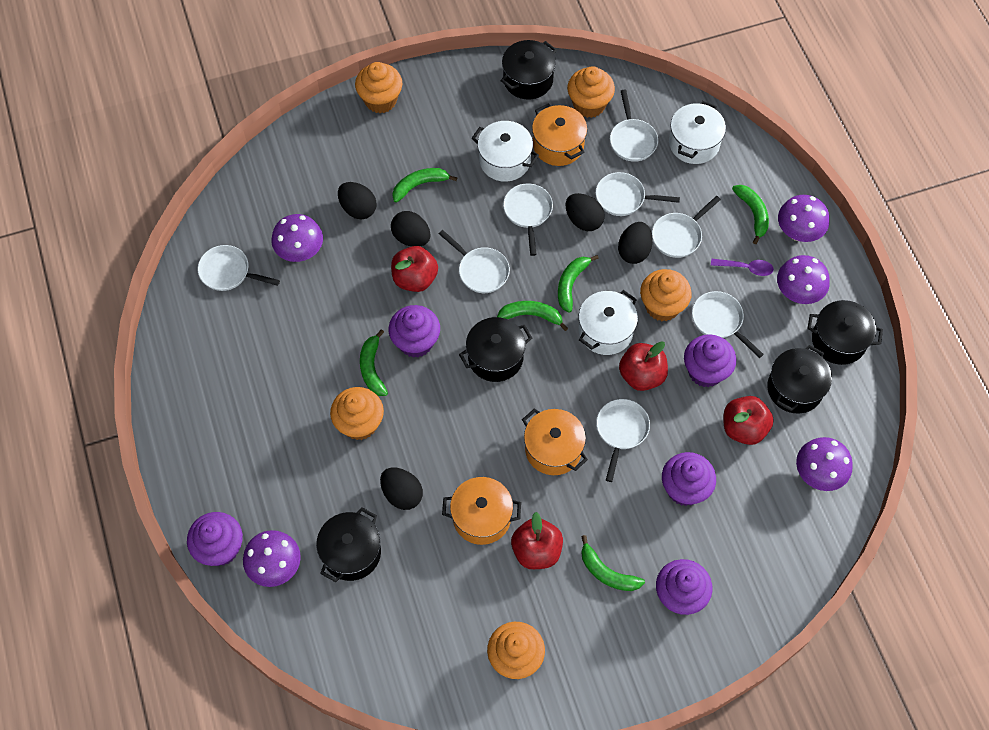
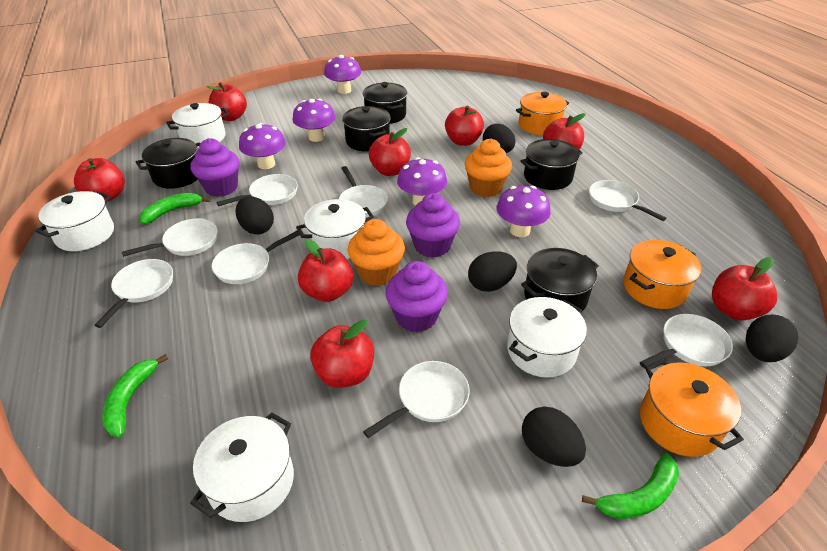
green banana: [360,329,388,396] [392,168,457,203] [497,301,568,331] [558,255,599,313] [581,535,645,591] [732,185,769,245] = 6 -> [102,354,168,437] [139,193,211,224] [582,453,679,519] = 3
orange cupcake: [330,387,384,440] [355,62,402,113] [487,622,545,679] [567,66,615,118] [640,269,692,321] = 5 -> [348,219,405,286] [465,139,512,197] = 2
purple cupcake: [187,512,243,566] [389,305,440,358] [656,559,712,615] [662,452,716,506] [684,334,736,387] = 5 -> [190,138,240,197] [385,261,448,332] [406,193,460,258] = 3
purple spoon: [711,259,774,276] = 1 -> none = 0
red apple: [391,246,438,292] [511,512,563,569] [619,341,668,391] [723,396,774,445] = 4 -> [74,158,125,201] [206,82,247,121] [298,239,354,302] [310,319,374,388] [369,128,411,176] [445,105,484,146] [543,113,585,150] [712,257,777,320] = 8
white pot: [472,121,539,182] [579,290,638,355] [669,101,726,164] = 3 -> [35,191,114,251] [166,103,229,148] [190,412,294,522] [296,199,374,259] [507,297,587,378] = 5

